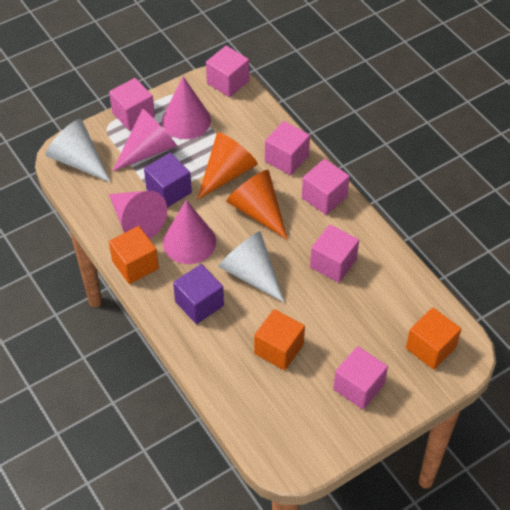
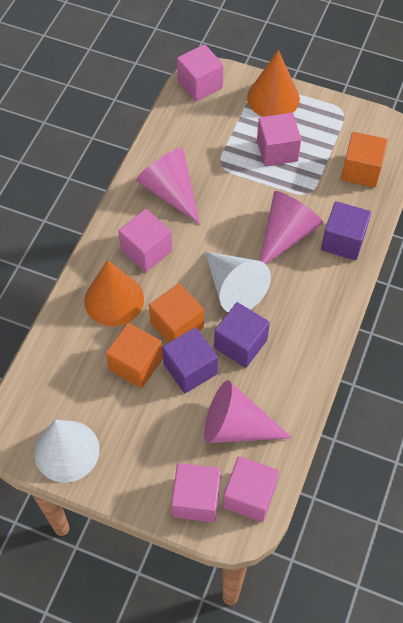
pink cone: [109,191,167,239] [113,108,177,171] [162,76,211,139] [163,200,216,264] = 4 -> [136,148,200,224] [204,380,292,443] [260,191,323,264] = 3
pink cube: [109,78,155,131] [206,46,249,97] [265,121,310,175] [302,159,350,215] [310,225,359,282] [333,346,388,409] = 6 -> [118,209,172,272] [171,463,221,522] [177,44,224,101] [223,456,279,522] [257,112,301,166] = 5
purple cube: [144,153,192,208] [173,264,224,324] = 2 -> [162,327,218,393] [214,302,270,368] [321,201,371,260] = 3

